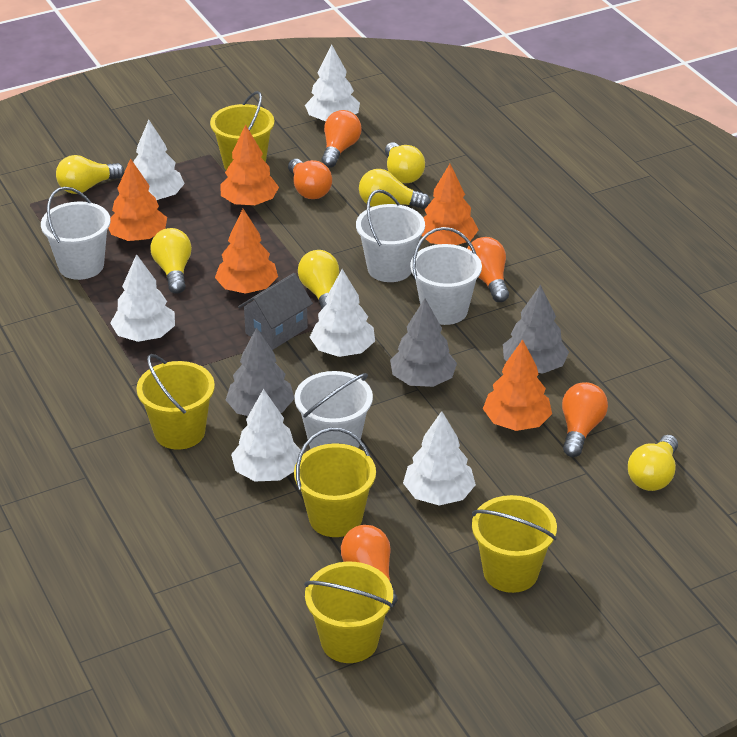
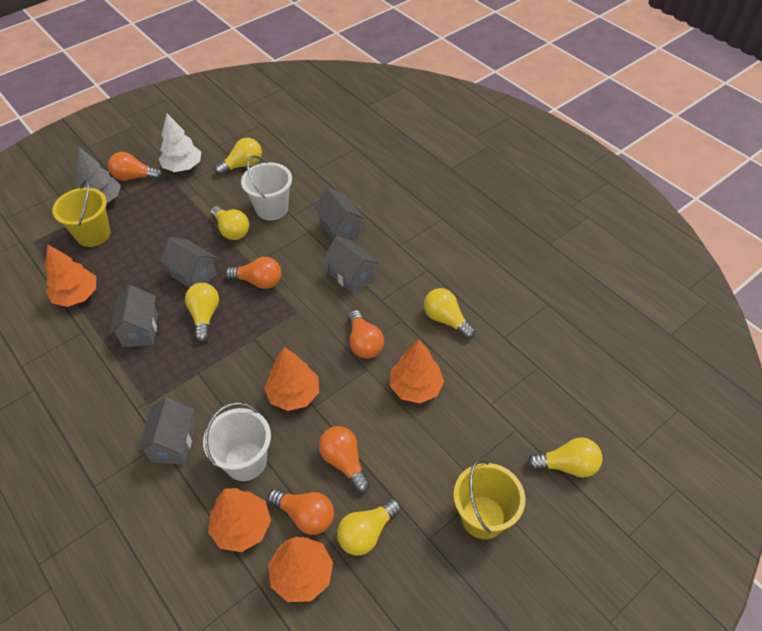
grey house: [238,273,313,350] = 1 -> [110,285,158,347] [138,397,195,465] [160,237,217,288] [314,188,364,240] [323,236,379,295] = 5
grey tree: [226,327,294,416] [390,299,457,387] [503,285,569,373] = 3 -> [75,147,121,203] = 1
white bucket: [41,187,111,280] [295,371,373,449] [356,189,425,282] [410,227,482,325] = 4 -> [203,402,271,481] [241,155,292,220] = 2
white tree: [110,254,175,342] [133,120,185,201] [231,389,301,481] [305,45,360,121] [310,269,375,357] [403,411,476,505] = 6 -> [159,114,201,172] = 1
yellow bucket: [137,354,215,450] [210,91,274,170] [294,428,376,537] [304,562,393,663] [472,495,557,593] = 5 -> [52,179,111,247] [453,459,525,539] = 2

